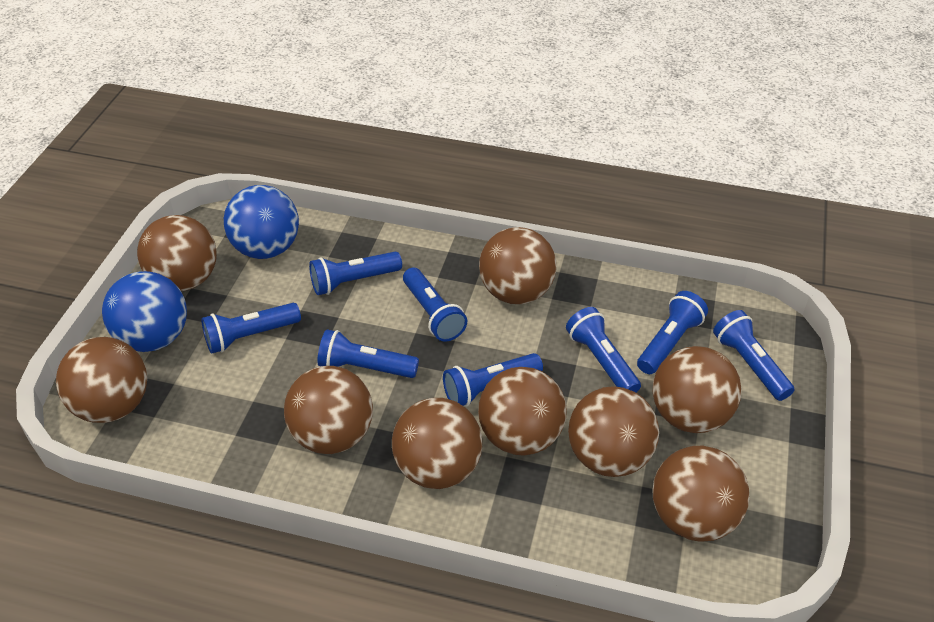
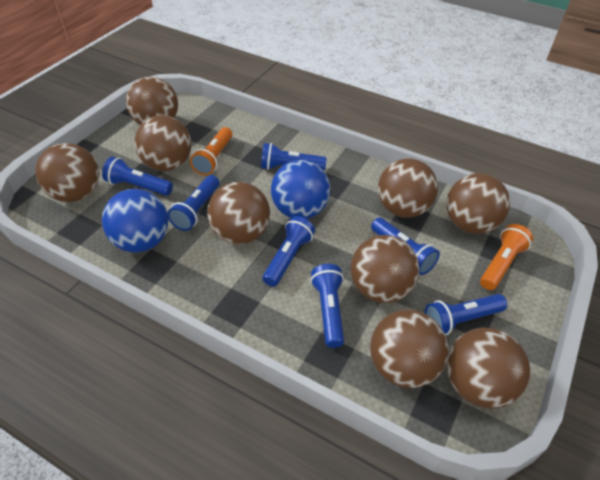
blue flashlight: [201,303,301,354] [309,252,402,295] [317,329,419,378] [403,267,467,342] [443,353,543,407] [566,307,641,392] [637,291,708,374] [713,310,794,401] = 8 -> [102,156,173,196] [168,175,219,231] [261,143,327,171] [262,216,315,287] [310,264,344,348] [371,218,440,275] [425,294,507,335] = 7
orange flashlight: none = 0 -> [190,127,232,175] [480,224,533,290] = 2

